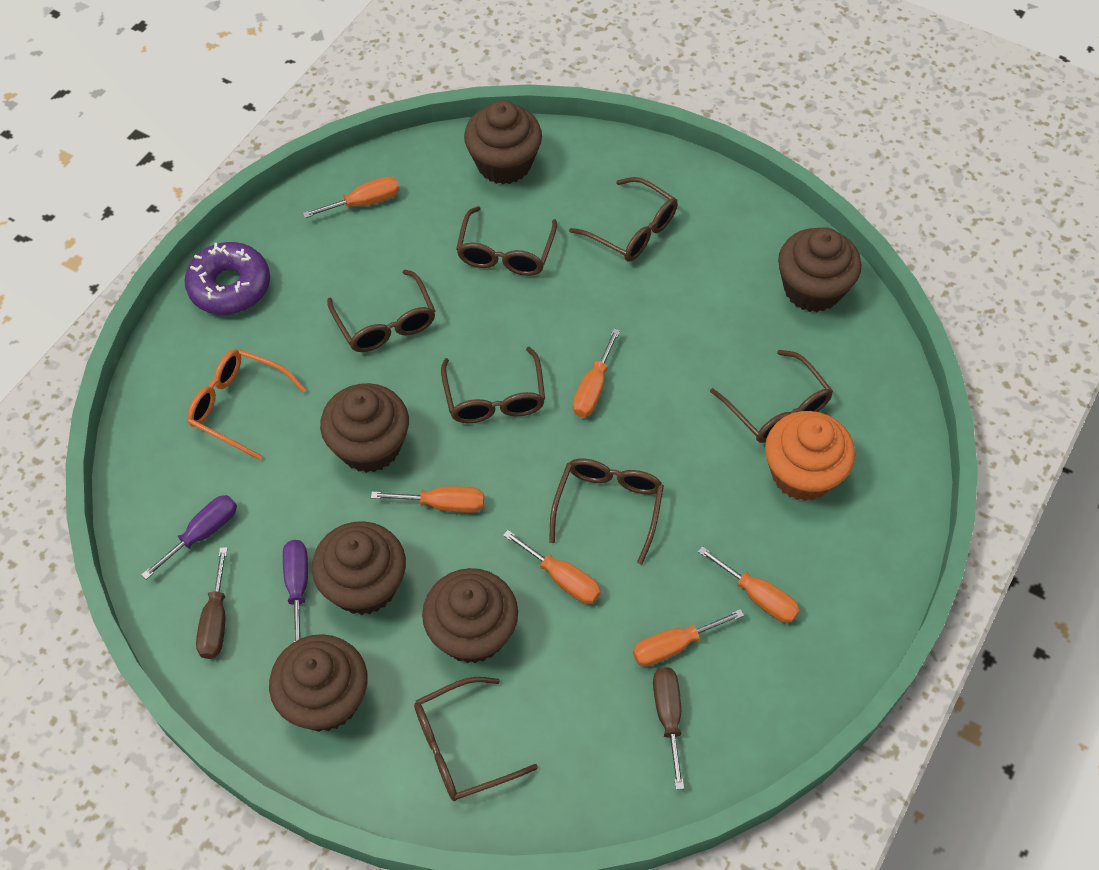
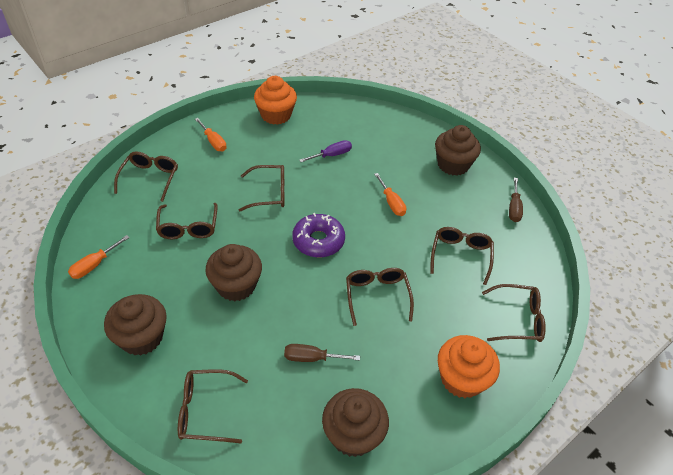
brown cupcake: [269,634,368,732] [312,521,406,615] [320,383,409,473] [422,568,518,663] [464,100,542,184] [778,227,861,312] = 6 -> [104,294,167,356] [205,244,262,301] [322,388,389,457] [435,125,481,176] = 4
orange cupcake: [765,411,855,501] = 1 -> [254,76,297,125] [438,335,500,398] = 2
orange glasses: [187,349,306,460] = 1 -> none = 0
orange screwdriver: [303,176,400,218] [371,486,484,513] [503,530,601,604] [573,329,620,417] [633,609,744,667] [698,546,800,623] = 6 -> [68,235,130,279] [195,118,227,152] [374,173,406,216] = 3
purple screwdriver: [141,495,237,580] [283,540,308,642] = 2 -> [299,140,352,162] = 1

